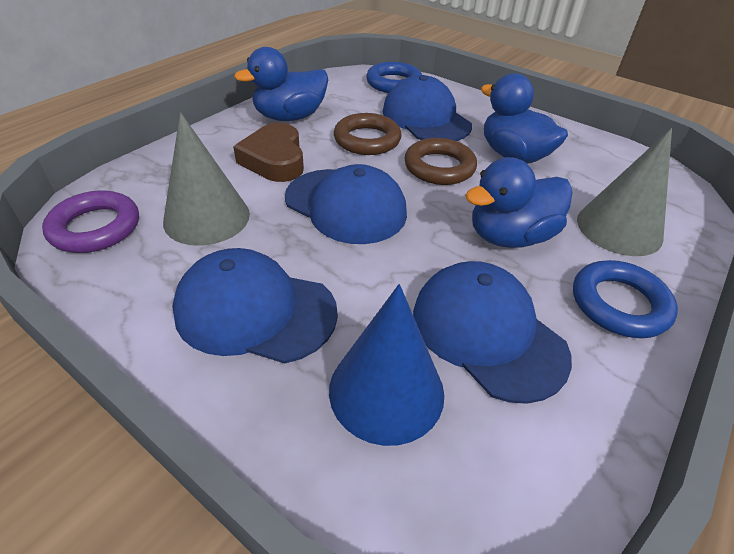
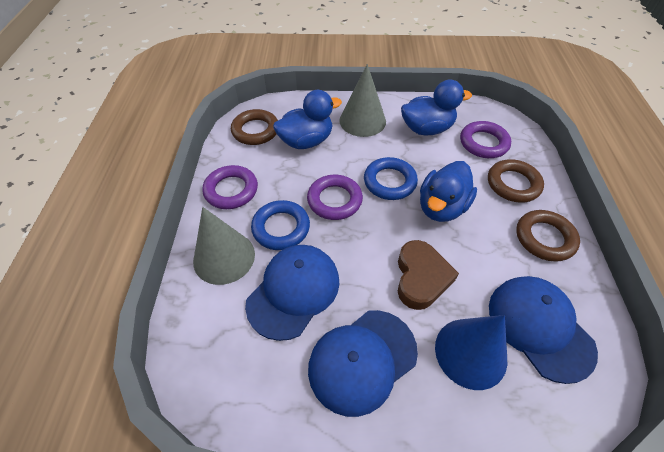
blue cap: [172,248,338,363] [285,164,407,244] [382,75,472,141] [413,261,572,404] = 4 -> [245,245,339,341] [308,310,418,417] [489,276,598,384] = 3
brown ring: [334,113,402,155] [404,138,477,185] = 2 -> [231,109,278,145] [488,159,544,203] [516,210,580,262] = 3
purple ring: [42,190,139,253] = 1 -> [202,165,258,209] [307,175,363,220] [460,121,511,158] = 3

